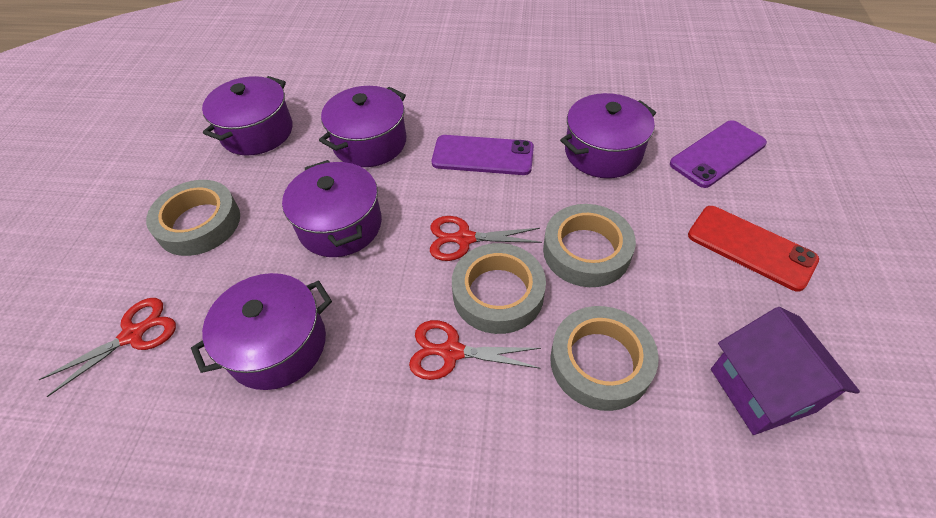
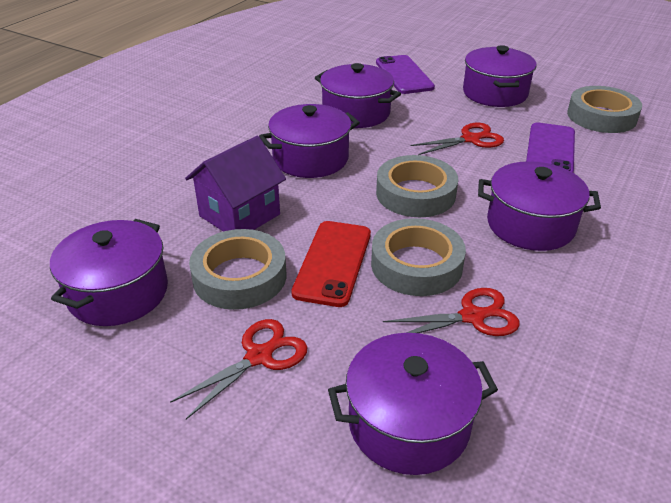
purple pot: [191,273,332,390] [202,76,293,155] [282,160,382,257] [319,86,406,167] [560,93,656,178] = 5 -> [50,219,168,326] [259,104,360,178] [315,63,401,128] [328,333,498,475] [463,45,537,107] [478,161,601,251] = 6

